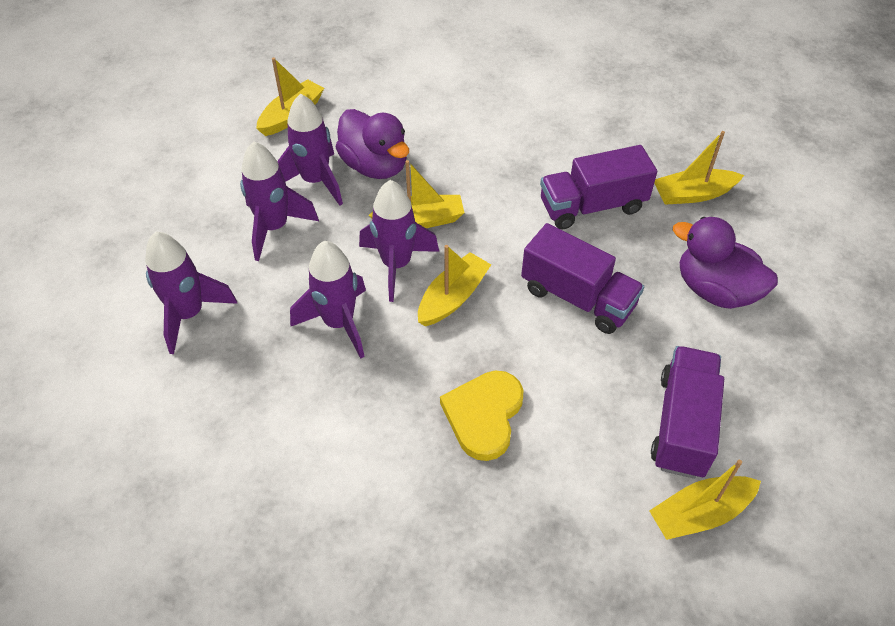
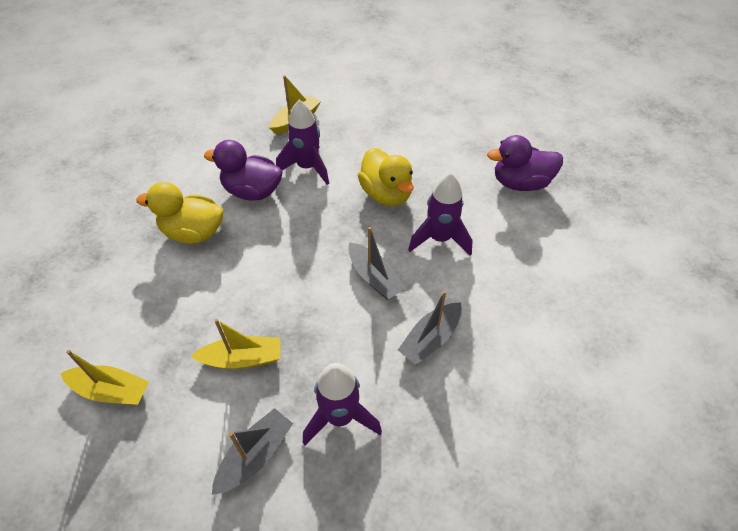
grey boat: none = 0 -> [212,408,293,495] [348,227,406,300] [398,291,462,365] = 3
purple rocket: [145,231,238,354] [240,141,319,261] [277,94,343,206] [290,241,366,359] [359,180,439,302] = 5 -> [276,100,329,185] [303,363,382,445] [408,173,473,256] = 3
purple truck: [521,223,644,334] [540,145,657,230] [651,346,724,479] = 3 -> none = 0
yellow boat: [256,58,324,136] [368,160,464,228] [418,245,491,326] [649,460,761,540] [654,131,744,205] = 5 -> [60,350,149,405] [191,319,280,369] [269,75,321,134] = 3
yellow duck: none = 0 -> [136,182,223,244] [358,148,414,206] = 2
yellow heart: [440,371,523,461] = 1 -> none = 0

